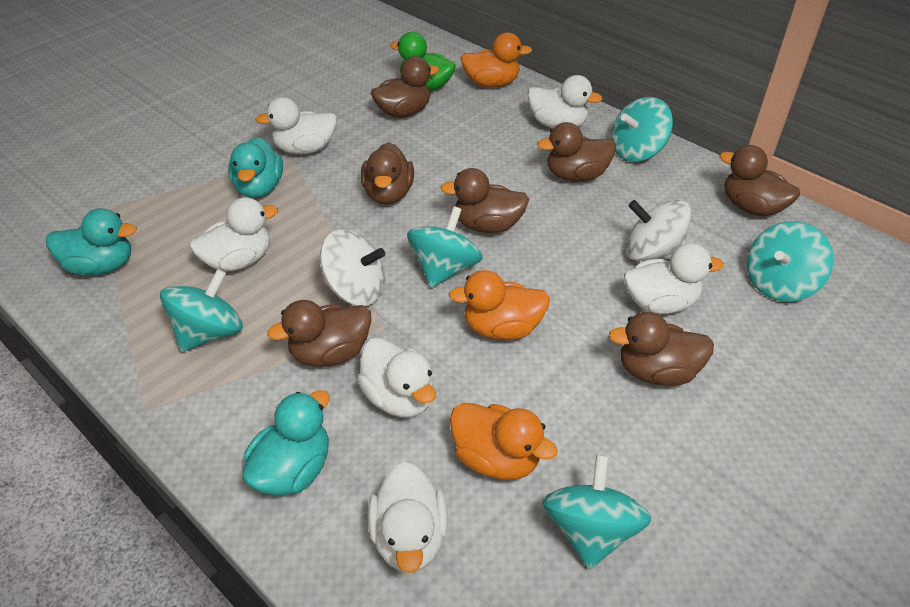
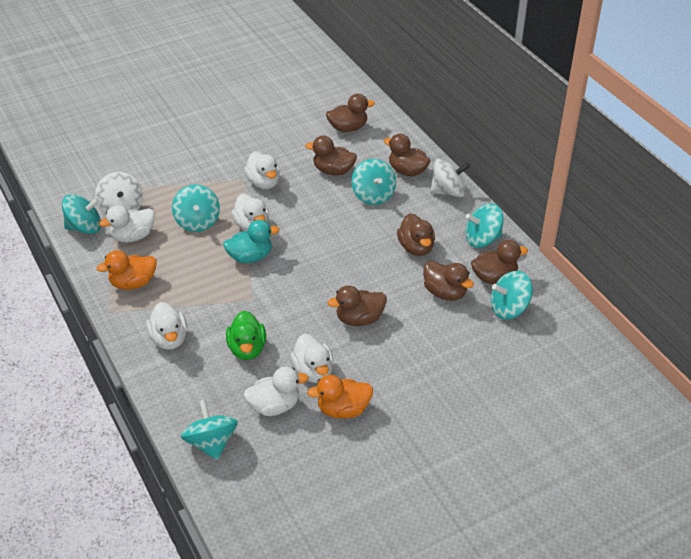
orange duck: [449,270,550,340] [450,403,558,480] [460,33,532,88] = 3 -> [96,250,156,290] [307,375,373,419] = 2
turquoise duck: [46,208,137,275] [228,137,283,198] [242,390,330,496] = 3 -> [223,220,279,263] = 1
turquoise spinning top: [160,269,243,352] [407,206,483,288] [542,454,651,569] [611,97,673,162] [747,221,834,302] = 5 -> [62,194,101,234] [172,184,220,232] [181,400,238,460] [352,159,396,205] [465,203,503,248] [491,271,533,320] = 6

